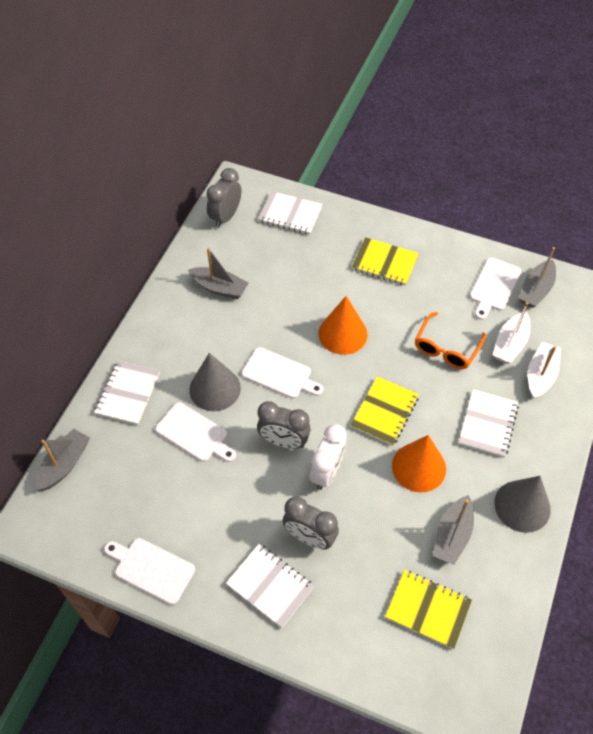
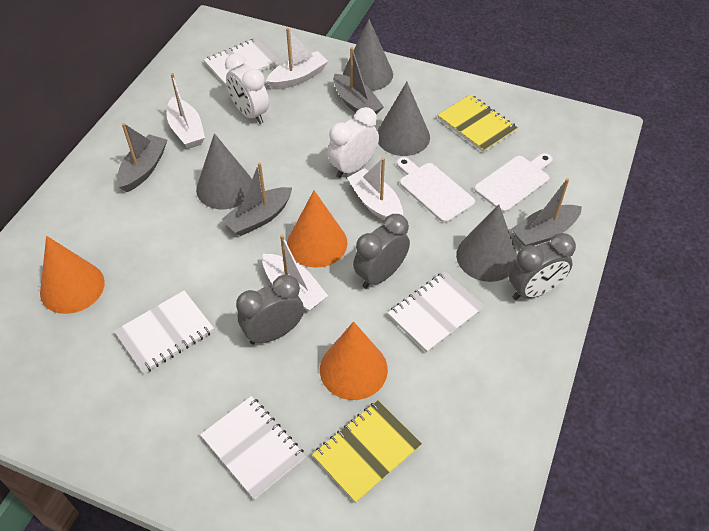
grey cone: [189,353,241,411] [494,476,551,533] = 2 -> [196,133,252,209] [343,19,393,91] [377,82,430,156] [456,204,517,282] = 4
orange cone: [319,296,368,355] [392,435,446,492] = 2 -> [40,236,105,314] [287,191,347,268] [320,321,388,400] = 3
orange glasses: [415,312,486,369] = 1 -> none = 0
white boat: [493,302,530,364] [528,342,561,399] = 2 -> [167,73,205,149] [262,235,328,312] [266,28,328,89] [347,158,403,220] = 4
white clock: [309,424,346,490] = 1 -> [225,53,269,124] [327,107,379,178] = 2
white cutting board: [104,538,195,605] [155,402,236,462] [241,347,324,399] [470,257,521,320] = 4 -> [397,157,475,223] [474,153,553,212] = 2
yellow notebook: [351,376,419,446] [352,237,419,286] [385,570,472,649] = 3 -> [312,400,422,504] [438,95,518,153] = 2

